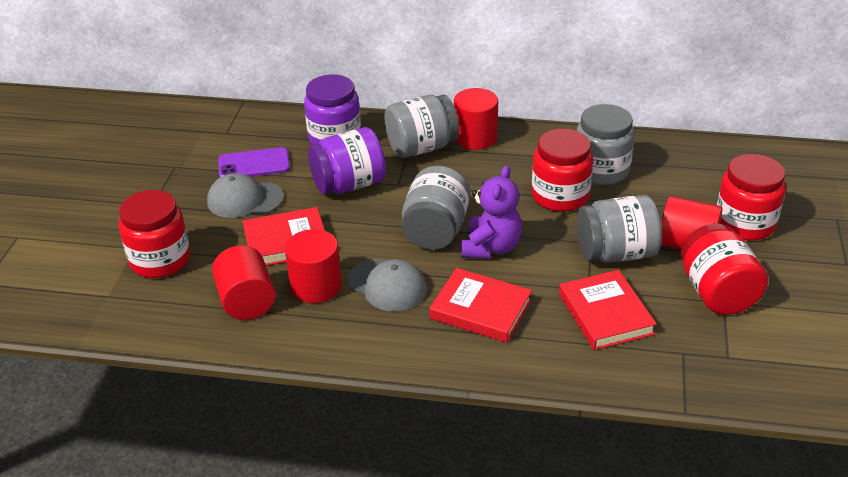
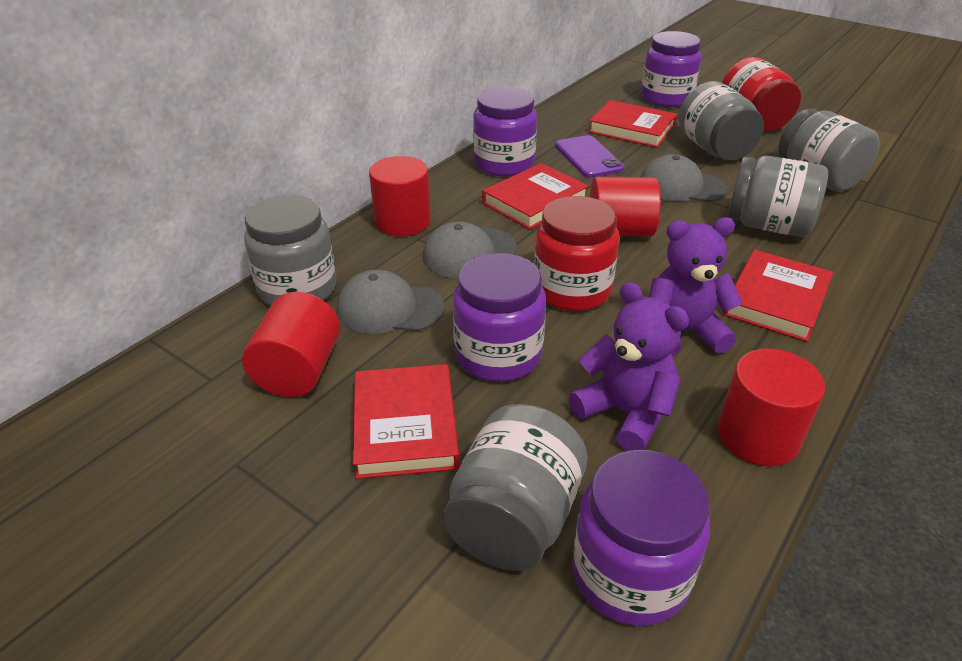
grey cap: [207,173,284,218] [347,259,427,312] = 2 -> [337,270,444,334] [423,221,517,278] [641,154,727,202] = 3
grey jar: [384,95,459,158] [402,166,471,250] [577,104,635,185] [577,195,662,263] = 4 -> [244,195,336,306] [444,404,587,571] [679,81,764,161] [727,155,828,237] [778,109,880,192] = 5
purple jar: [304,74,361,145] [308,127,386,194] = 2 -> [453,253,546,382] [473,87,537,177] [572,450,710,626] [641,31,702,107] = 4
purple teddy bear: [461,165,522,259] = 1 -> [569,282,689,451] [649,217,743,357] = 2
red book: [243,207,325,266] [430,268,532,343] [559,270,657,350] = 3 -> [353,364,459,479] [482,163,589,229] [588,100,677,148] [723,250,833,342] = 4
red jar: [119,190,190,278] [532,129,593,212] [681,223,768,315] [717,154,786,241] = 4 -> [534,196,619,311] [722,57,801,131] = 2

